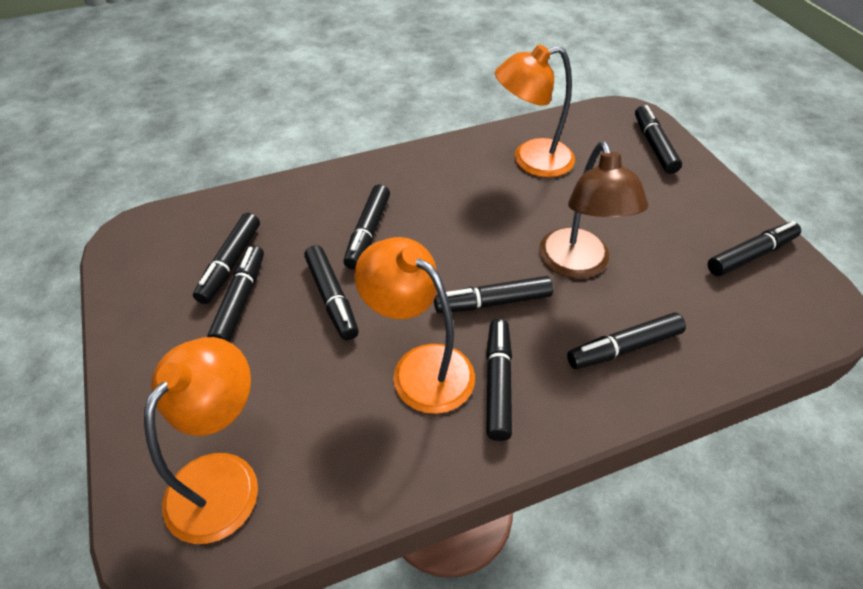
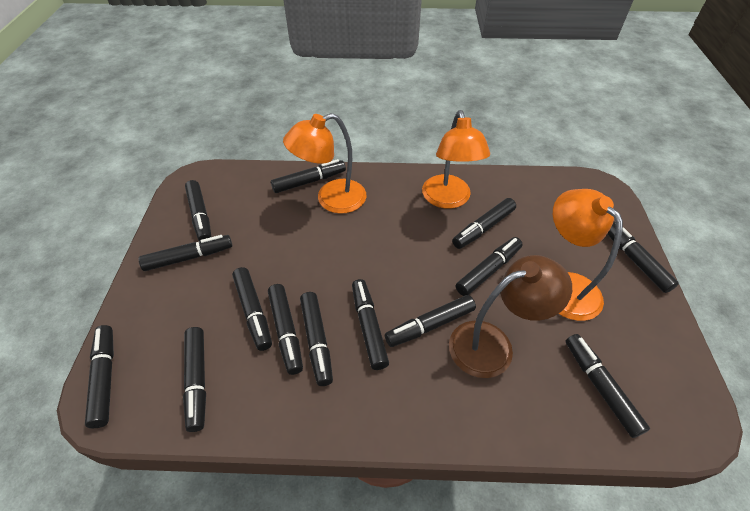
black marker: [193,213,260,304] [207,245,264,342] [304,245,359,340] [343,184,390,270] [434,276,553,313] [486,319,512,441] [567,313,686,369] [635,105,682,174] [708,221,801,276] = 9 -> [85,325,114,428] [139,235,232,271] [183,327,206,432] [185,180,212,240] [232,267,272,351] [268,284,303,375] [271,159,346,193] [300,292,333,386] [352,279,389,370] [385,295,476,347] [452,198,516,249] [456,237,522,296] [565,334,650,438] [607,221,679,293] = 14

